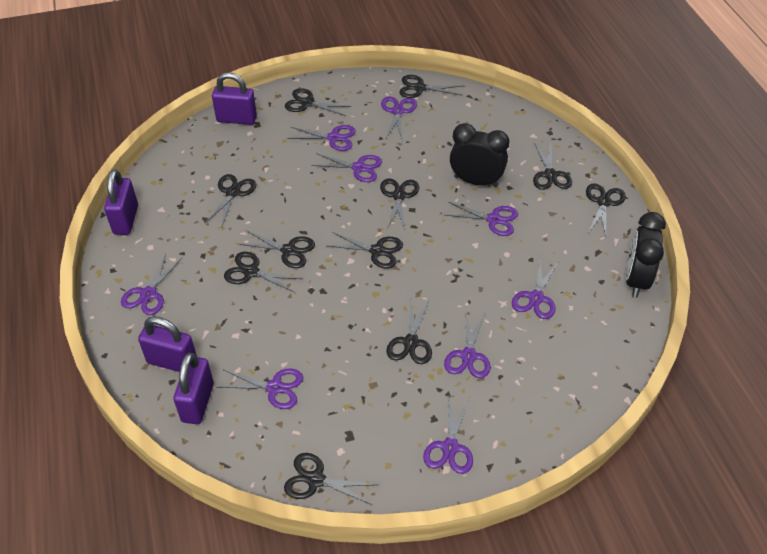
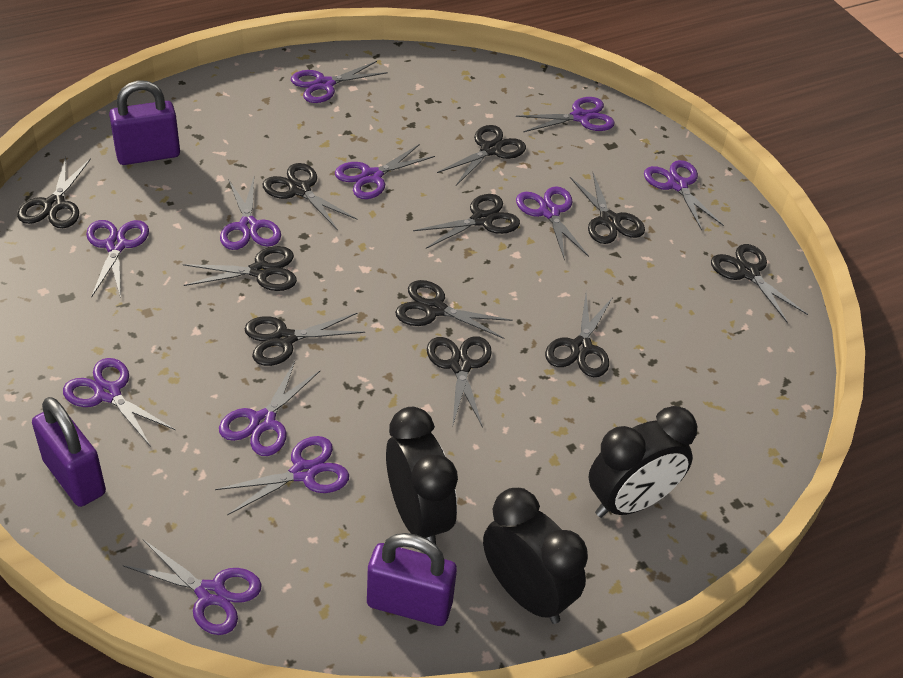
black clock: [450,123,509,187] [625,212,666,297] = 2 -> [386,407,458,544] [483,488,588,624] [589,406,697,518] = 3
purple padlock: [104,170,138,235] [138,316,197,372] [173,353,214,424] [212,72,257,125] = 4 -> [32,397,106,507] [109,80,180,165] [367,533,457,626] = 3
purple scissors: [121,254,182,315] [216,368,303,409] [287,125,356,151] [311,153,382,182] [381,97,417,139] [423,398,473,474] [444,310,491,378] [445,202,518,236] [512,258,559,319] = 9 -> [63,358,175,447] [86,220,149,298] [122,540,262,635] [215,436,349,515] [219,361,321,456] [220,177,281,250] [291,61,388,103] [335,144,435,199] [516,97,615,132] [516,186,589,261] [644,160,724,230] = 11

